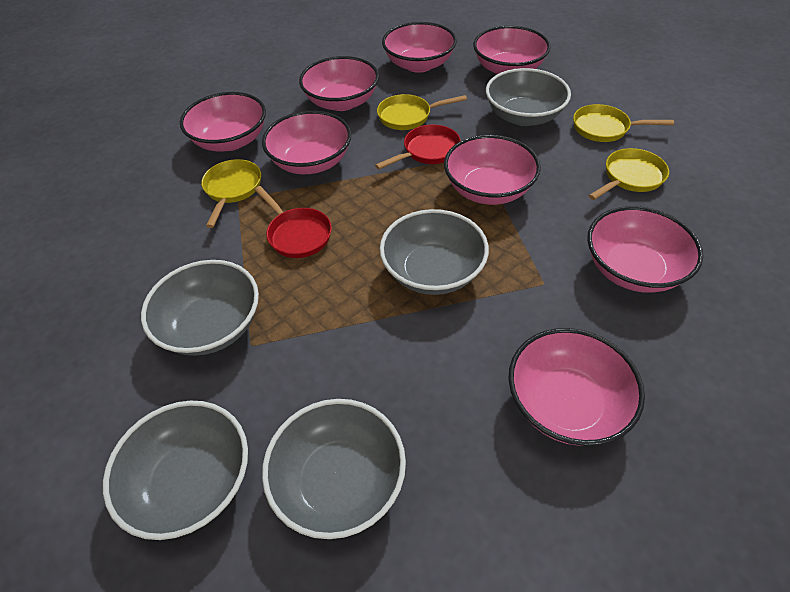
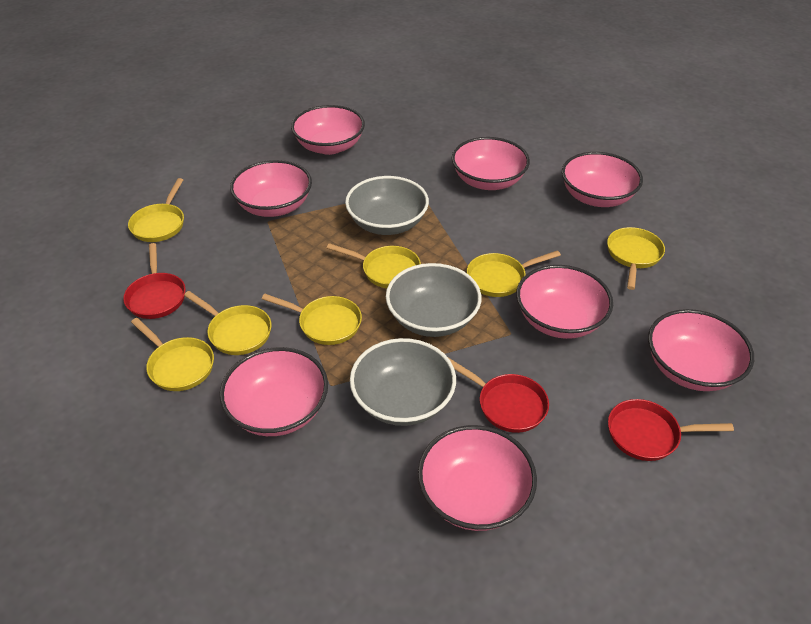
grey bowl: [103,401,248,540] [141,260,259,356] [262,399,406,539] [380,209,489,295] [486,68,571,126] = 5 -> [345,176,429,235] [350,338,456,426] [386,263,481,337] = 3
red pan: [254,186,332,258] [375,124,461,169] = 2 -> [123,243,186,319] [449,358,549,433] [608,399,734,461] = 3
yellow pan: [201,159,261,228] [377,94,467,130] [573,104,674,142] [589,148,669,200] = 4 -> [128,178,184,242] [131,318,214,391] [184,291,272,355] [262,294,362,345] [327,243,421,288] [467,250,561,297] [607,227,665,290] = 7

